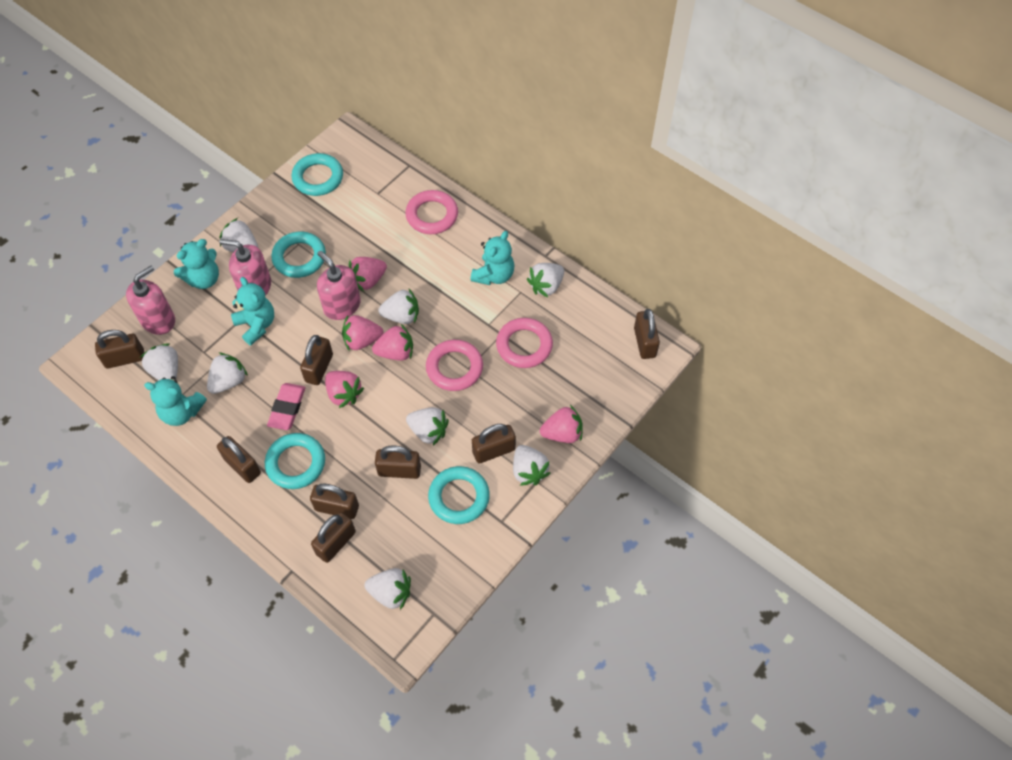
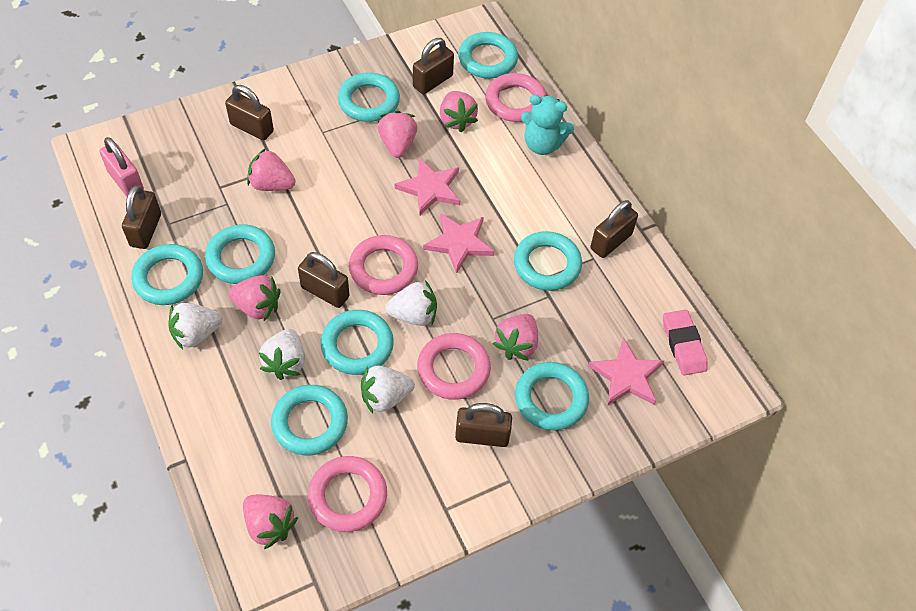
brown padlock: [95,330,144,369] [217,436,261,483] [300,335,333,385] [310,484,359,519] [311,512,356,563] [375,446,421,479] [472,424,516,463] [634,309,660,359] = 8 -> [122,185,161,249] [225,85,274,140] [298,252,350,308] [413,38,454,94] [455,403,512,447] [590,200,638,258] = 6
pink padlock: none = 0 -> [100,137,144,196] = 1
pink ring: [405,190,458,234] [426,340,483,391] [496,318,553,368] = 3 -> [308,456,387,532] [349,235,418,295] [417,333,491,400] [485,73,546,122] = 4
pink soap dispenser: [126,266,175,335] [219,239,271,296] [317,251,361,320] = 3 -> none = 0
pink star: none = 0 -> [395,158,460,215] [423,213,494,274] [588,338,664,406] = 3
pink strawberry: [325,371,364,408] [342,315,384,350] [349,257,387,291] [372,324,413,361] [540,405,583,443] = 5 -> [229,275,280,321] [243,495,298,549] [247,148,296,191] [378,110,417,158] [440,91,478,133] [492,314,538,361] = 6
turquoise ring: [265,433,325,489] [271,232,326,278] [292,153,343,196] [428,466,490,524] = 4 -> [131,244,203,305] [205,225,275,284] [271,385,348,455] [321,310,394,375] [338,73,400,122] [458,32,518,79] [514,231,582,291] [515,362,589,430] = 8
turquoise teddy bear: [144,376,207,426] [174,239,219,289] [231,277,274,346] [470,231,514,285] = 4 -> [521,95,574,155] = 1
white strawberry: [140,343,178,380] [207,353,248,394] [220,218,258,252] [364,568,411,610] [378,289,419,324] [406,407,449,446] [513,445,550,486] [527,263,564,298] = 8 -> [168,303,223,350] [259,329,305,380] [361,366,415,414] [385,280,437,326] = 4

